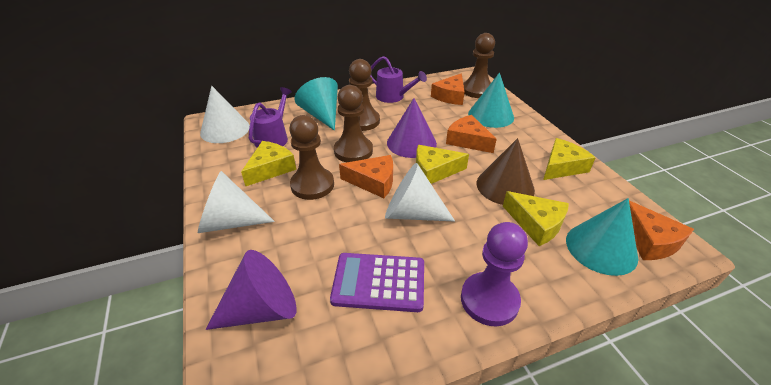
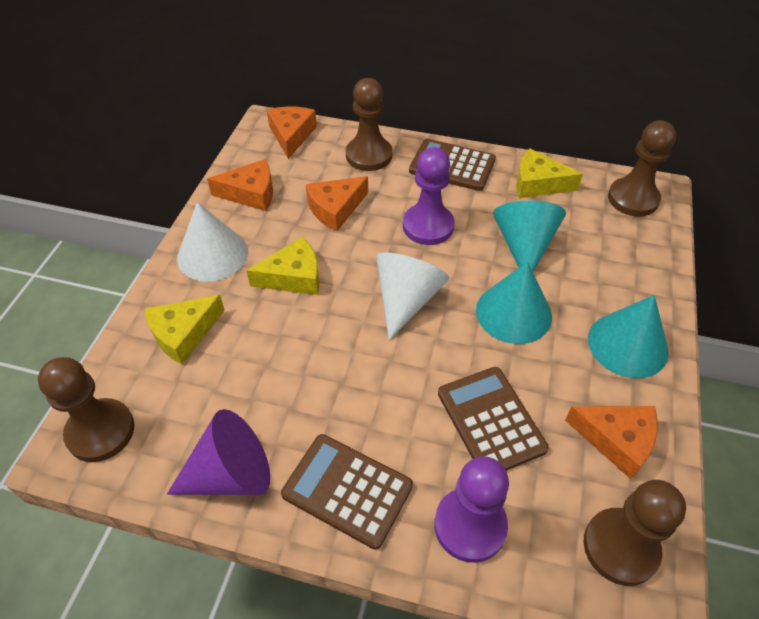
brown calculator: none = 0 -> [281,434,413,550] [409,139,496,191] [438,367,549,471] = 3
brown cone: [477,138,535,205] = 1 -> none = 0
purple calculator: [330,253,424,312] = 1 -> none = 0
purple cone: [205,250,296,330] [387,98,437,158] = 2 -> [167,409,270,495] = 1
purple pawn: [461,222,528,326] = 1 -> [403,147,455,245] [434,456,509,563] = 2
purple watering can: [249,87,292,148] [370,56,427,103] = 2 -> none = 0
white cone: [198,171,275,233] [200,86,250,143] [385,163,455,222] = 3 -> [177,202,248,282] [376,253,449,340] = 2
yellow cheese: [241,141,296,186] [416,145,469,184] [503,191,569,246] [543,138,596,180] = 4 -> [145,295,225,364] [246,237,319,295] [516,148,583,198] = 3

